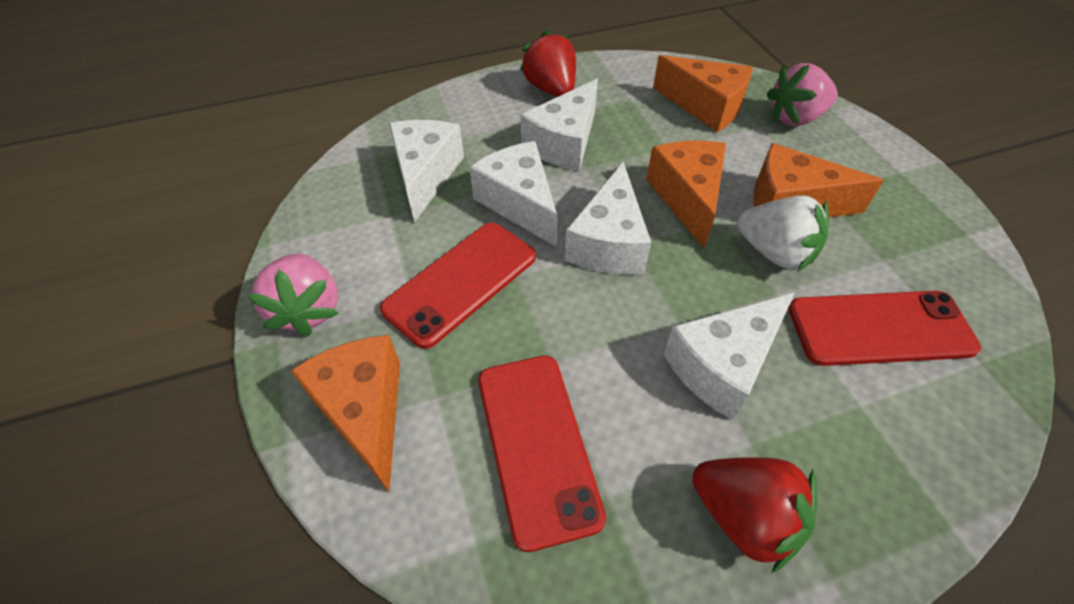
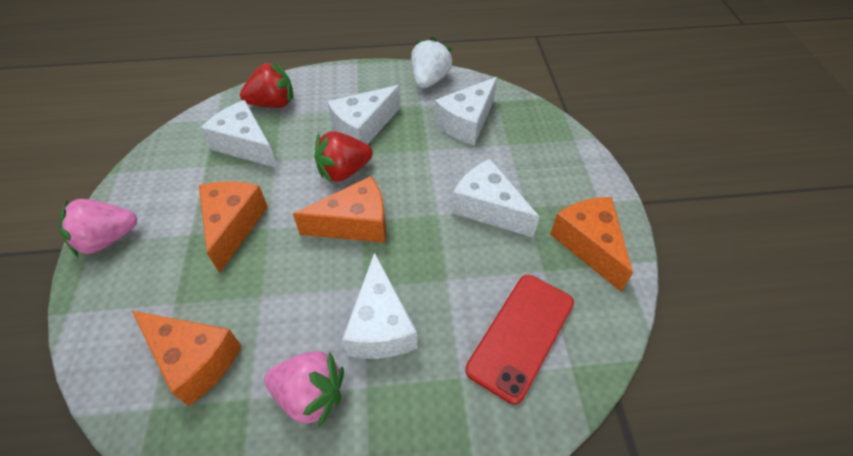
red phone: [380,223,536,349] [478,355,606,552] [788,291,981,366] = 3 -> [465,275,574,405] = 1

